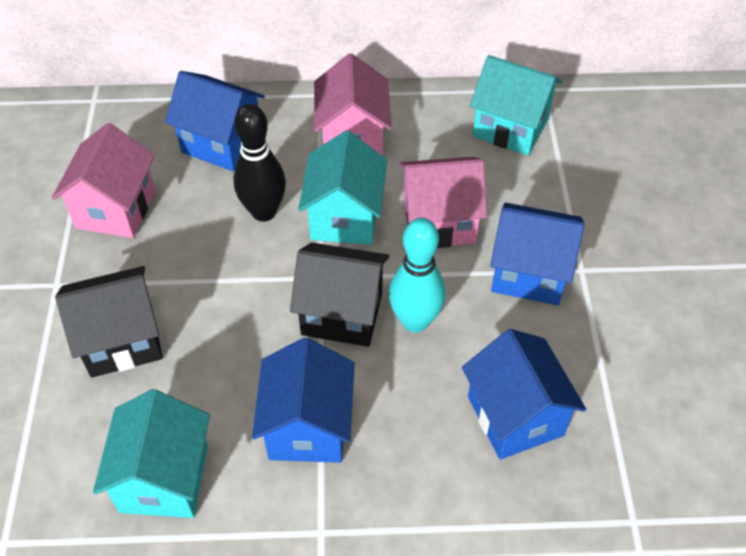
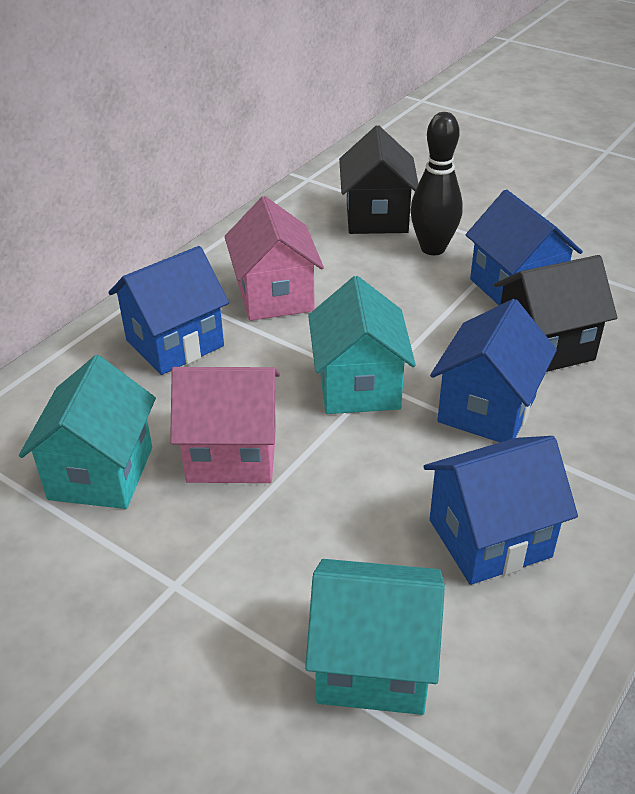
pink house: [52,123,155,238] [314,53,392,156] [399,157,487,248] = 3 -> [170,367,280,483] [224,196,324,321] = 2
turquoise bowling pin: [389,218,446,332] = 1 -> none = 0

